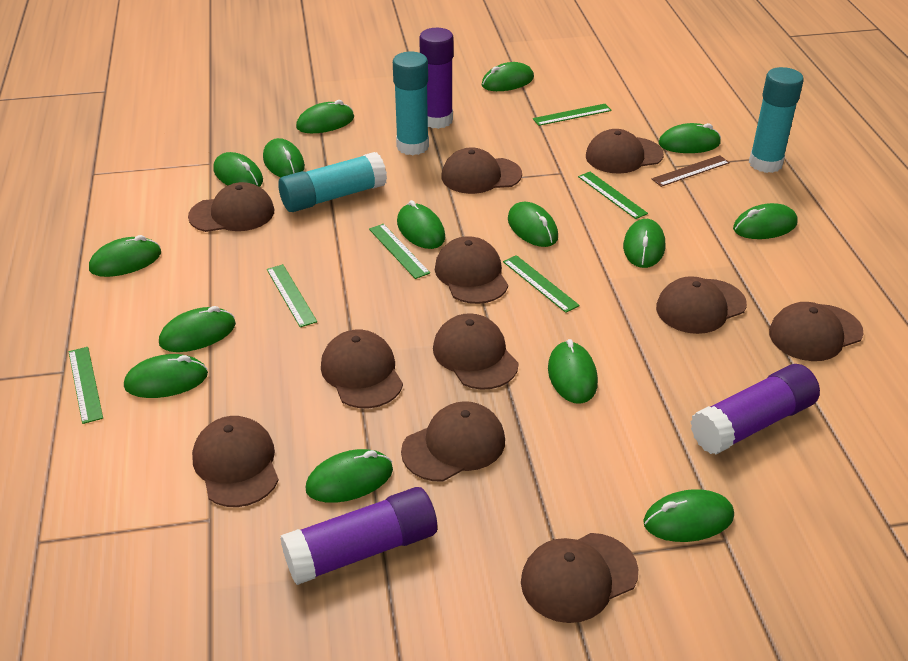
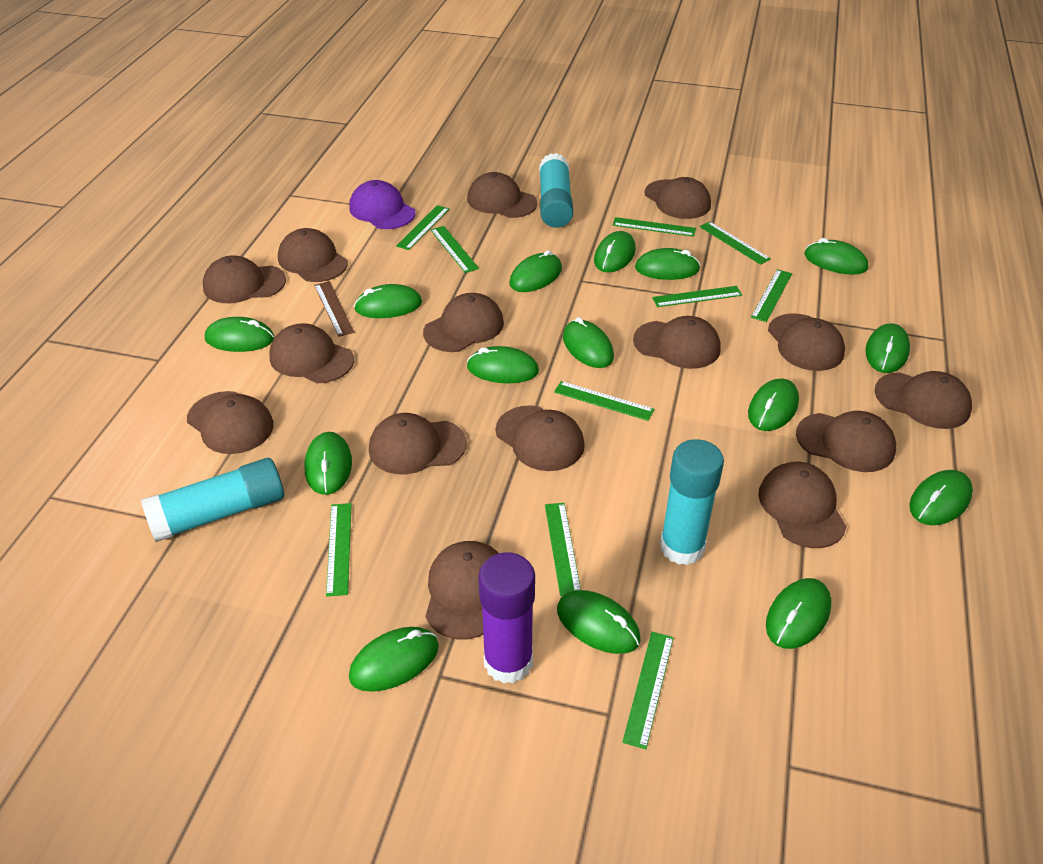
brown cap: [188,182,274,232] [192,416,279,507] [321,330,403,408] [401,401,505,482] [433,313,518,390] [435,236,508,304] [441,147,522,194] [521,533,638,623] [586,129,664,174] [656,276,747,334] [769,302,864,361] = 11 -> [187,391,273,454] [203,256,286,303] [269,323,354,383] [278,228,348,282] [369,413,467,474] [423,293,504,352] [426,541,498,640] [467,172,538,218] [496,405,585,471] [633,316,721,369] [645,177,711,219] [758,462,847,548] [768,313,845,371] [796,411,896,472] [875,371,972,429] = 15
green ruler: [69,347,103,424] [267,264,317,327] [369,224,430,279] [503,255,580,313] [533,104,612,126] [578,172,648,219] = 6 -> [326,503,352,596] [396,205,450,250] [431,226,479,273] [545,503,581,596] [554,381,654,421] [612,217,696,237] [622,632,674,749] [652,286,742,307] [700,222,771,265] [751,269,792,322] = 10
purple cap: none = 0 -> [349,180,416,229] = 1
purple glue stick: [280,487,437,585] [419,28,454,129] [690,364,820,455] = 3 -> [479,552,535,684] = 1

